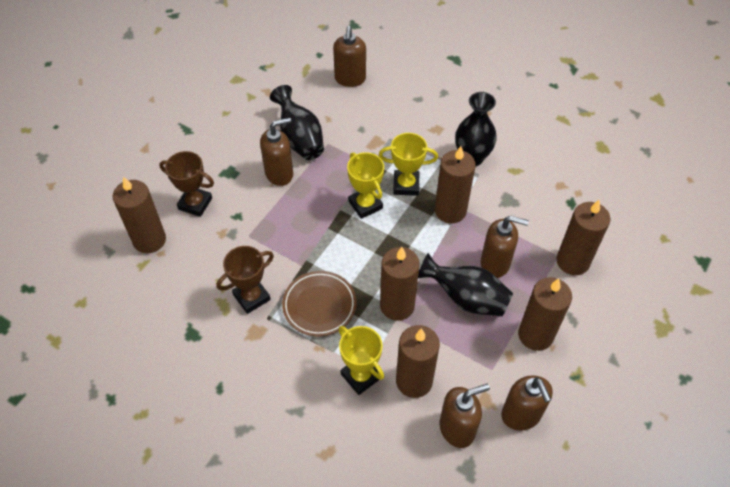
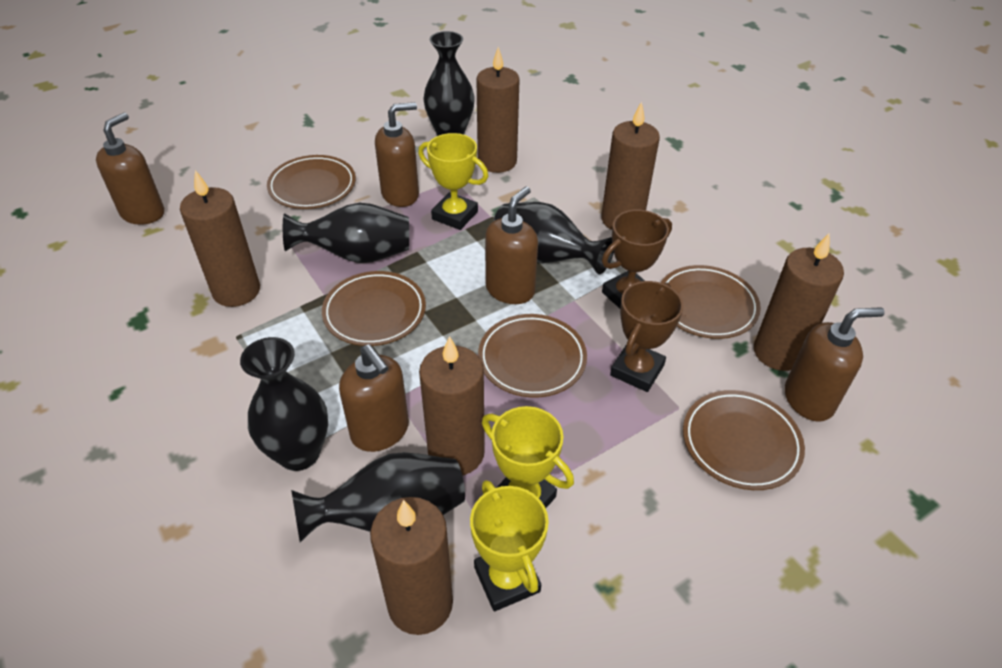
black vase: [270,85,324,160] [418,253,513,316] [455,92,497,167] = 3 -> [240,337,328,471] [283,203,409,263] [291,452,465,542] [424,31,475,136] [494,202,614,274] = 5
brown plate: [282,271,357,337] = 1 -> [267,155,356,209] [322,271,426,346] [478,314,587,398] [661,265,761,339] [683,390,805,490] = 5

